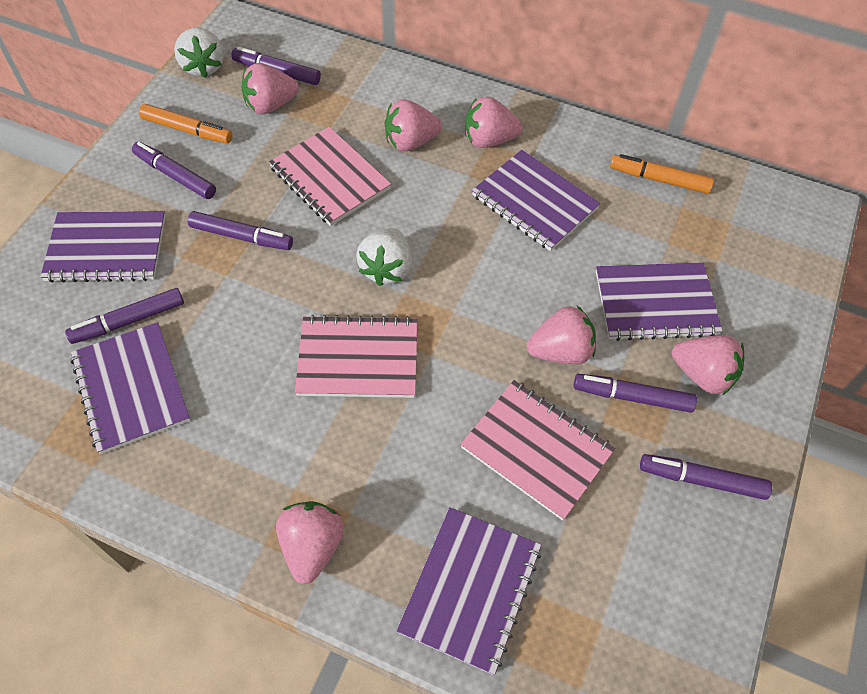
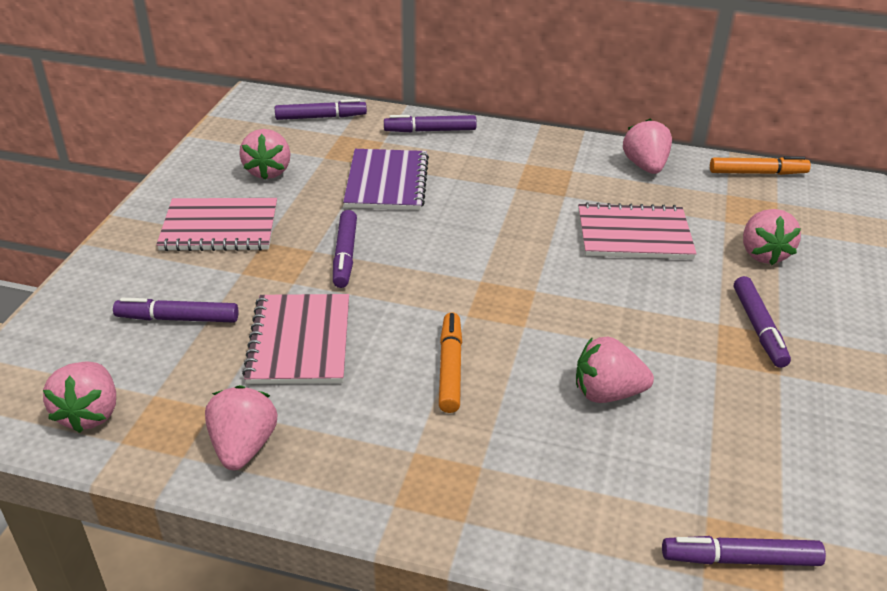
purple notebook: [40,211,166,283] [70,322,190,454] [397,507,541,675] [472,150,601,251] [596,262,723,341] = 5 -> [343,149,429,210] = 1
white strawberry: [174,28,224,78] [356,228,412,286] = 2 -> none = 0

